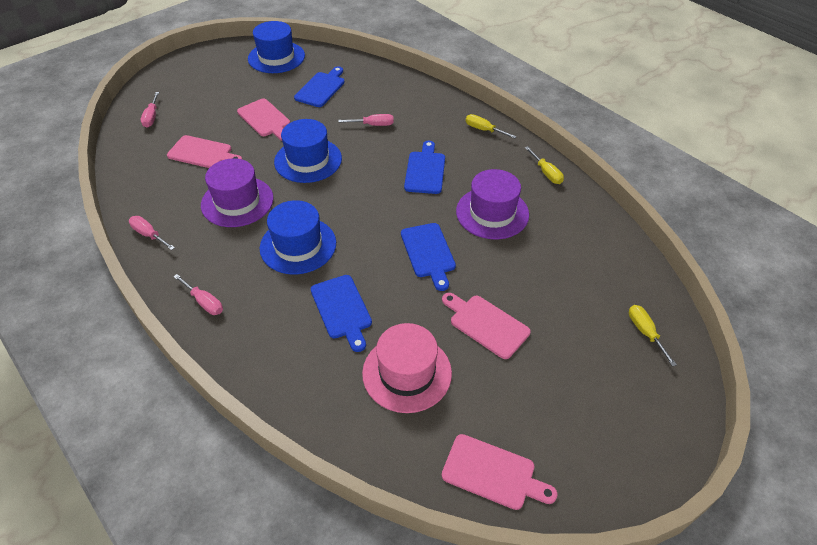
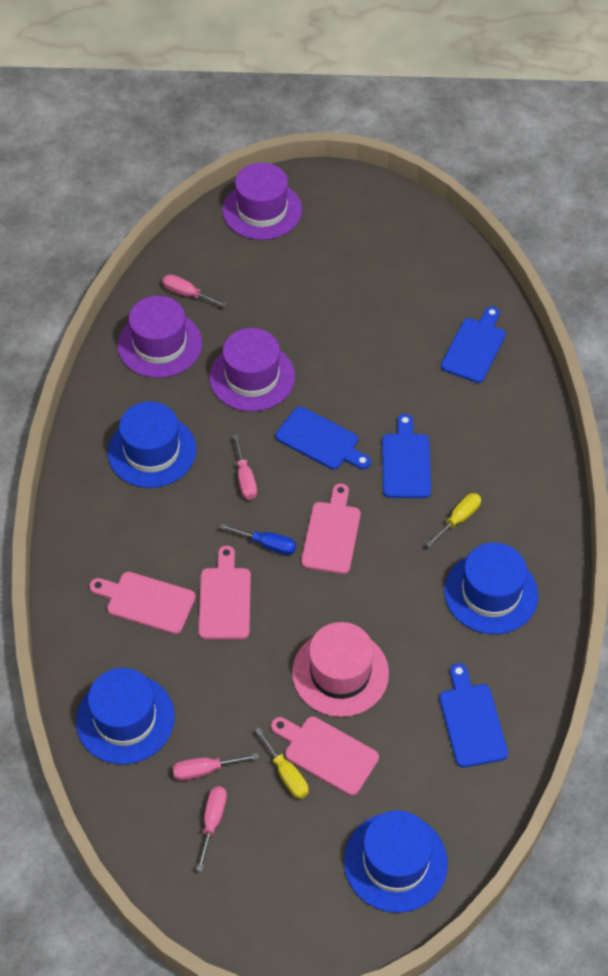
blue hat: [248,21,305,73] [260,200,336,274] [274,119,342,183] = 3 -> [76,668,175,764] [108,401,196,488] [344,810,448,913] [444,543,538,634] = 4
blue screwdriver: none = 0 -> [220,524,296,555] = 1
purple hat: [201,158,274,227] [456,169,529,239] = 2 -> [117,296,202,378] [209,328,295,411] [222,163,302,240] = 3
yellow screwdriver: [466,114,517,139] [525,146,564,184] [629,305,677,367] = 3 -> [255,727,309,799] [426,493,481,548] = 2

